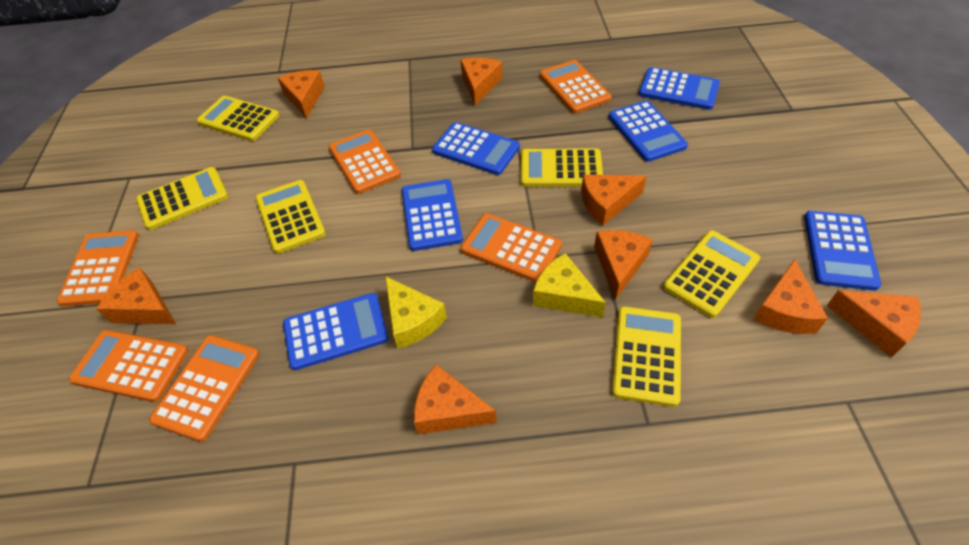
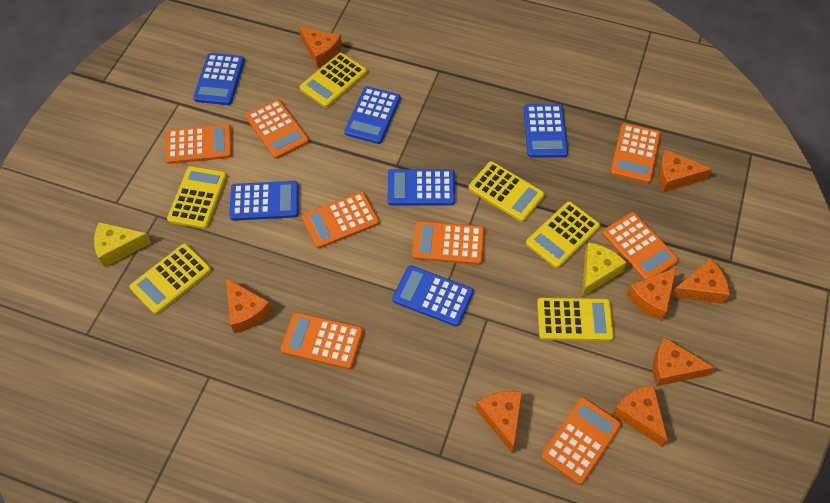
orange calculator: [57,230,139,306] [69,330,188,402] [149,335,259,442] [329,130,401,194] [461,213,562,282] [540,60,612,113] = 6 -> [165,124,232,164] [246,99,309,159] [281,312,363,369] [302,191,379,249] [412,221,484,265] [541,397,621,485] [602,212,679,280] [610,123,661,184] = 8

